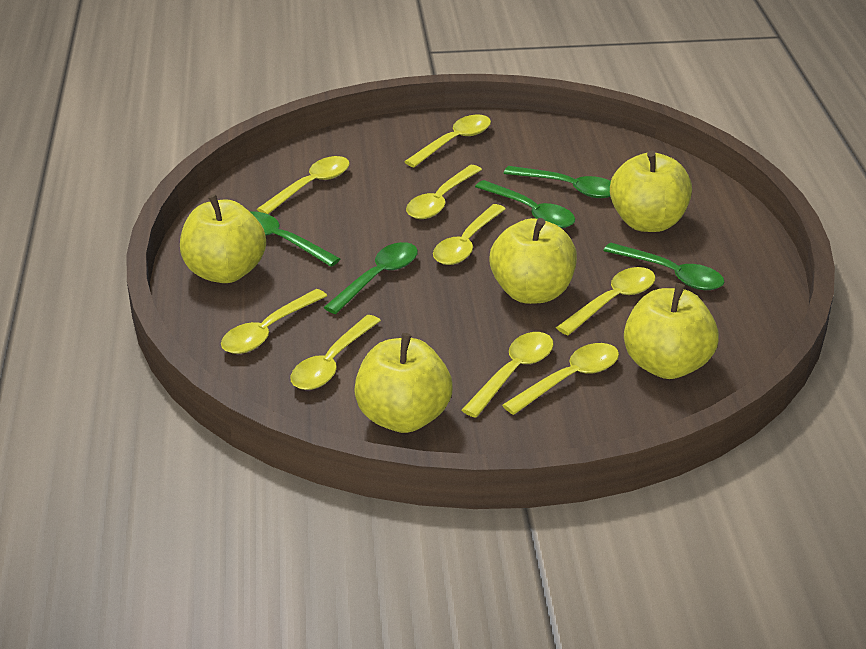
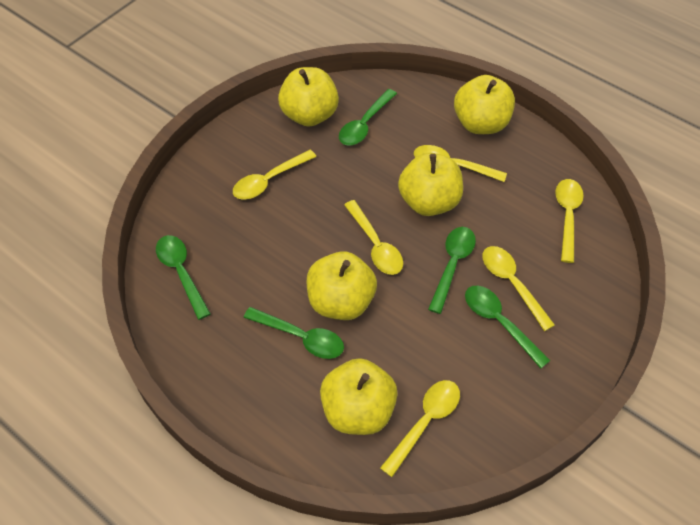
yellow spoon: [221,289,327,354] [257,156,350,214] [290,315,381,390] [404,114,491,167] [406,165,482,219] [433,204,506,265] [462,332,554,418] [502,343,619,415] [556,267,656,335] = 9 -> [233,150,316,200] [344,200,403,275] [380,380,460,477] [414,145,507,182] [483,246,555,331] [555,179,584,263] = 6

